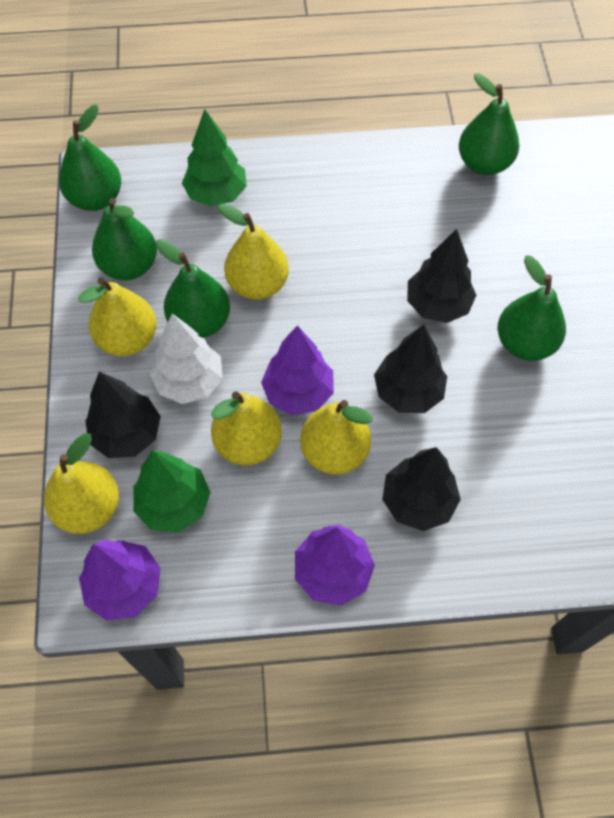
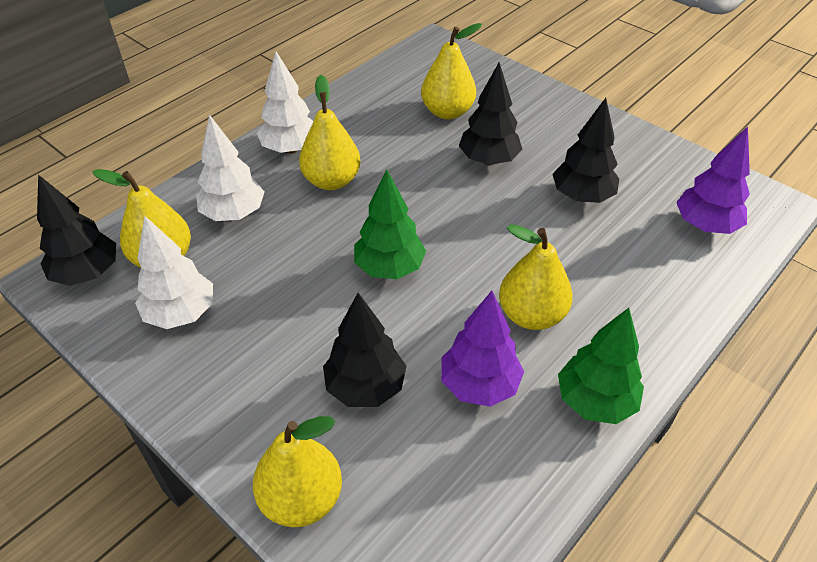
green pear: [59,105,121,211] [92,198,157,280] [156,239,230,338] [459,73,519,175] [498,256,566,361] = 5 -> none = 0
purple tree: [79,540,161,621] [261,325,334,415] [295,525,375,606] = 3 -> [441,291,524,407] [676,126,750,234] = 2
white tree: [150,313,223,404] = 1 -> [135,215,213,329] [196,114,264,221] [257,52,314,154] = 3

